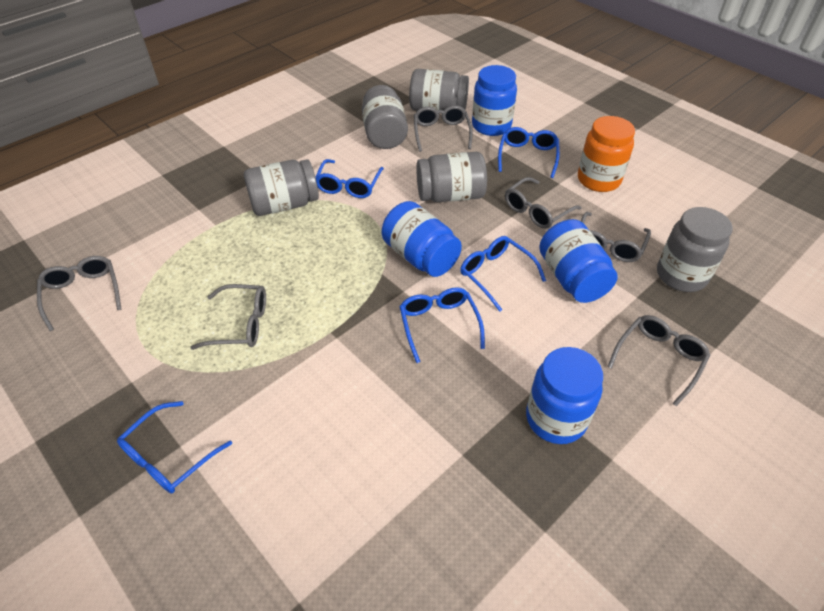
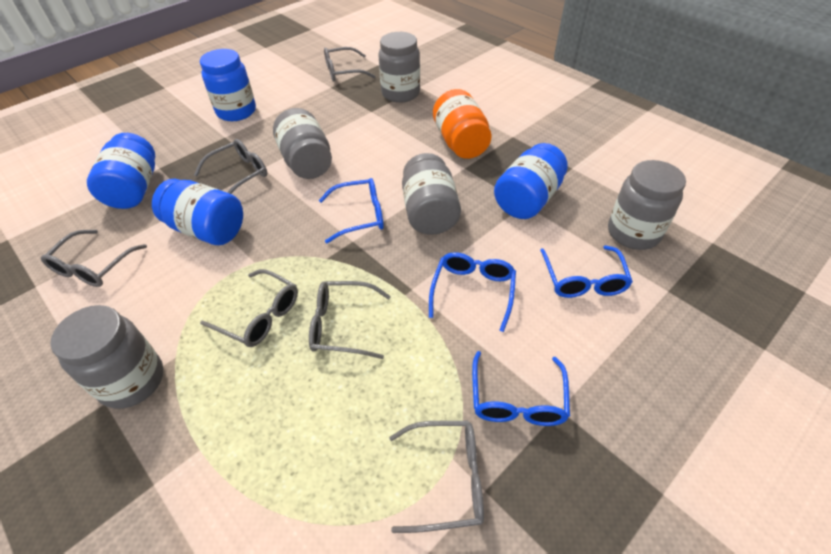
blue glasses: [117,401,232,493] [315,159,384,198] [399,287,485,363] [460,236,546,312] [498,127,560,178] = 5 -> [319,178,384,243] [429,252,516,332] [472,351,570,426] [540,246,633,298] = 4

